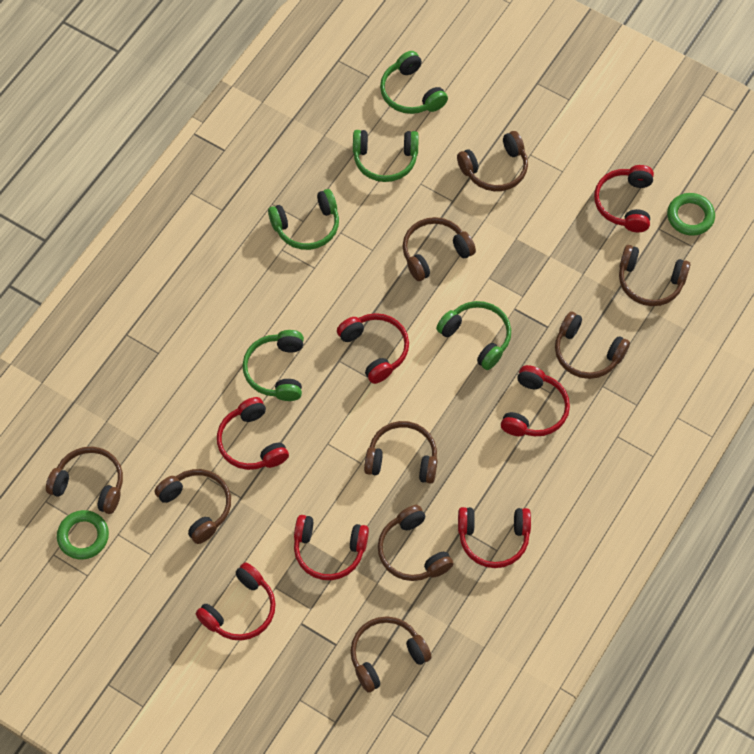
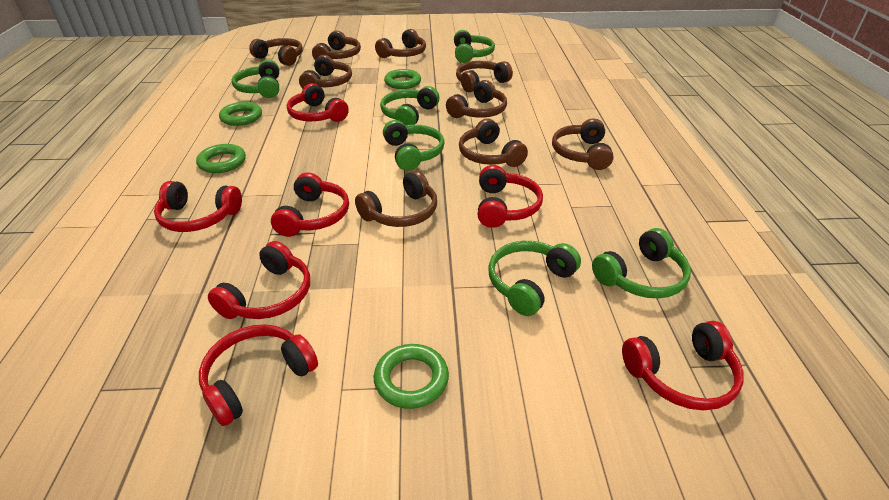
green headphones: [243,330,304,401] [268,189,339,250] [353,130,419,182] [380,51,448,114] [436,301,511,370] = 5 -> [232,60,279,98] [380,86,439,125] [383,120,445,171] [454,30,495,63] [488,241,581,316] [592,228,691,298] = 6
green ring: [57,510,109,560] [667,193,715,236] = 2 -> [196,144,246,173] [219,102,262,126] [374,344,449,409] [384,69,421,89] = 4

